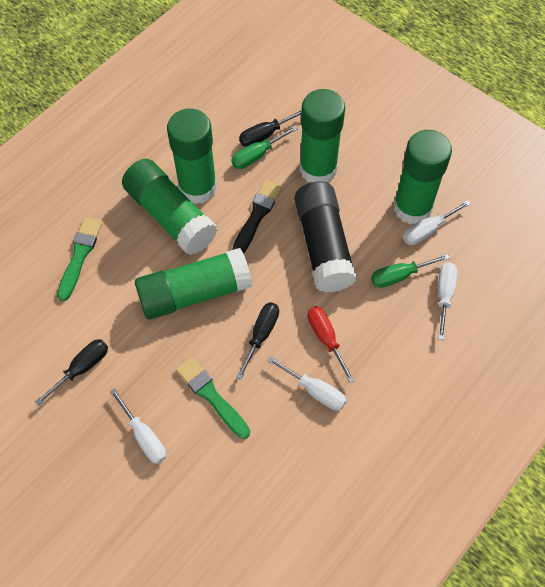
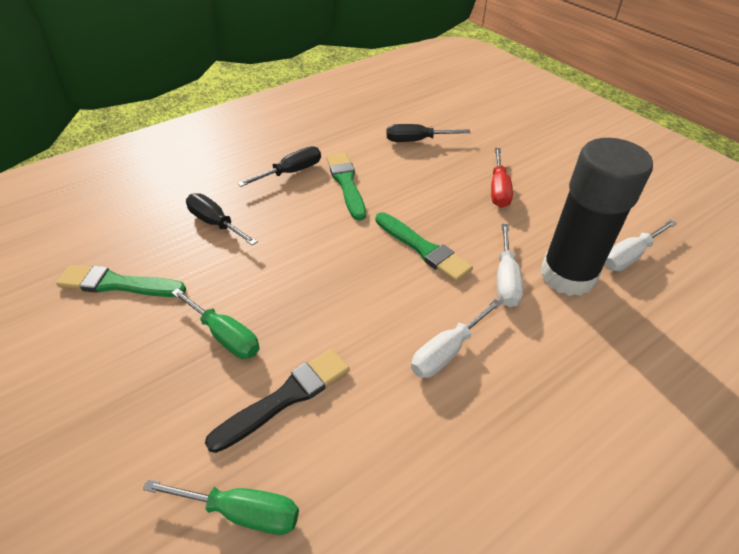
green brush: [57,217,102,301] [176,357,250,439] = 2 -> [56,265,186,297] [326,153,366,221] [375,212,473,282] = 3
green glue stick: [122,159,217,255] [135,248,252,319] [167,108,217,204] [299,89,345,183] [393,130,452,224] = 5 -> none = 0
white screwdriver: [110,388,166,464] [267,356,347,411] [403,200,471,245] [438,262,457,340] = 4 -> [411,299,502,378] [497,224,523,307] [604,220,677,271] = 3

